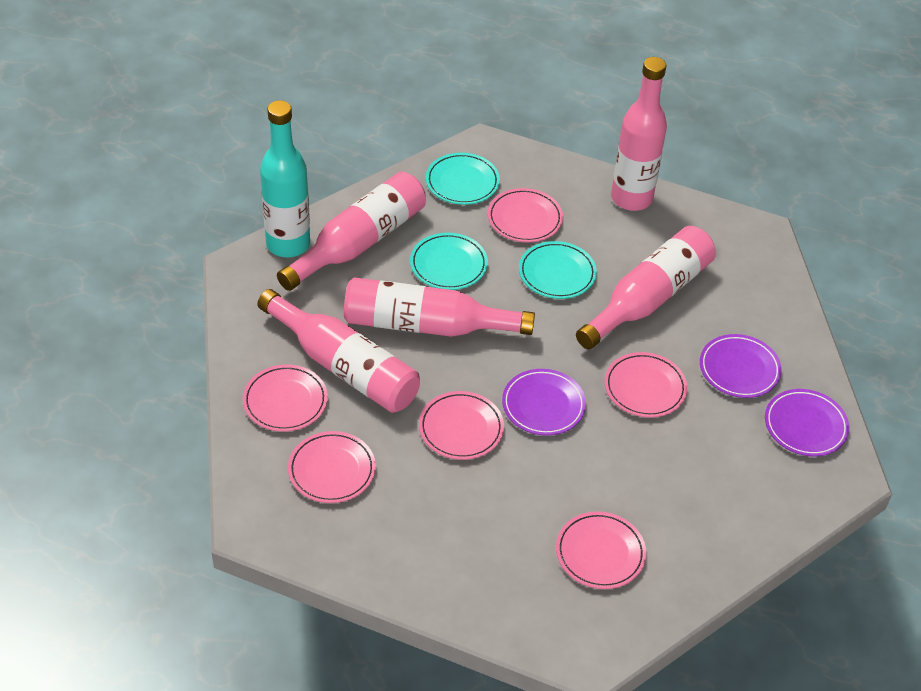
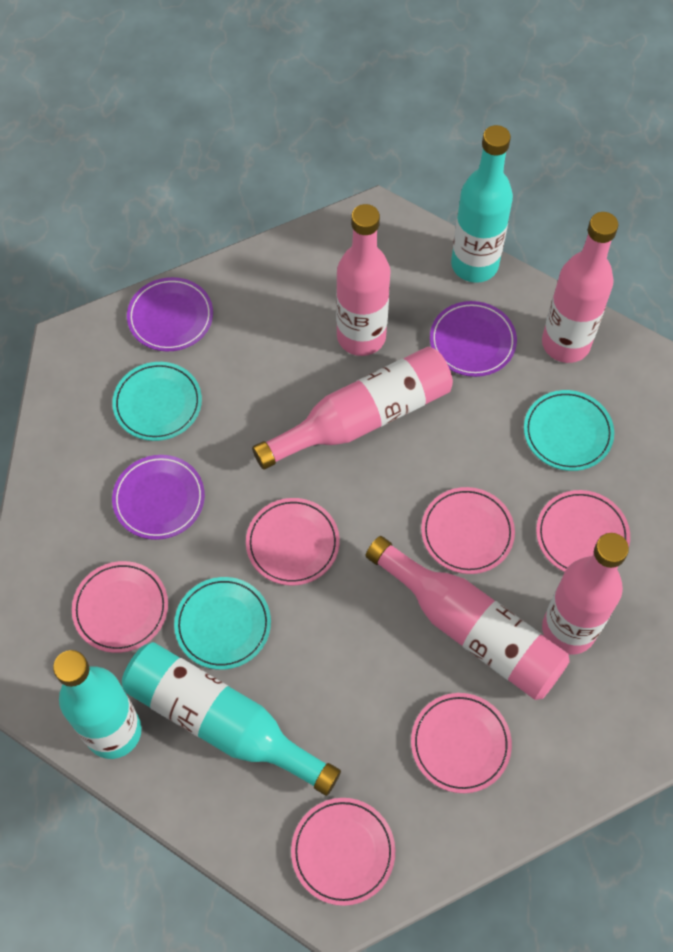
turquoise bottle: [260,100,310,257] = 1 -> [53,650,142,759] [122,642,341,796] [451,125,513,283] = 3

